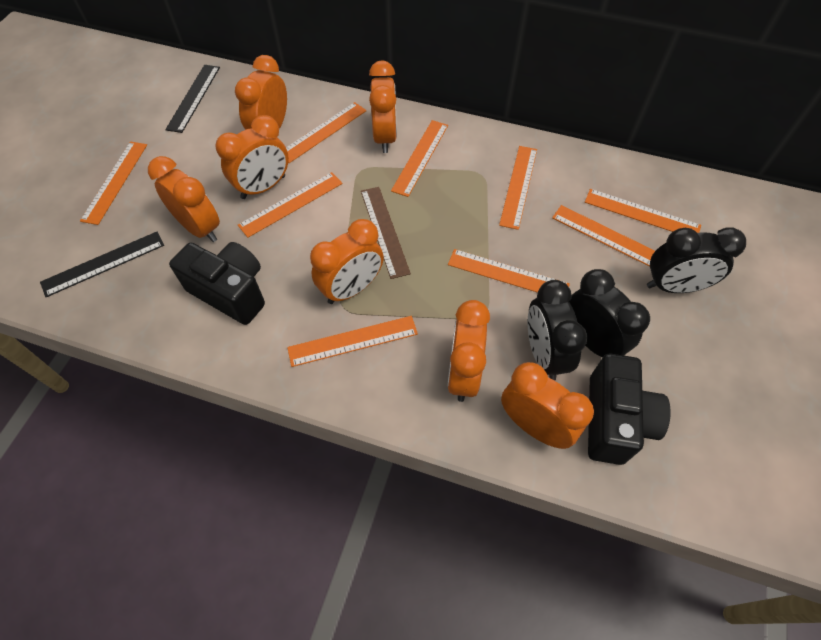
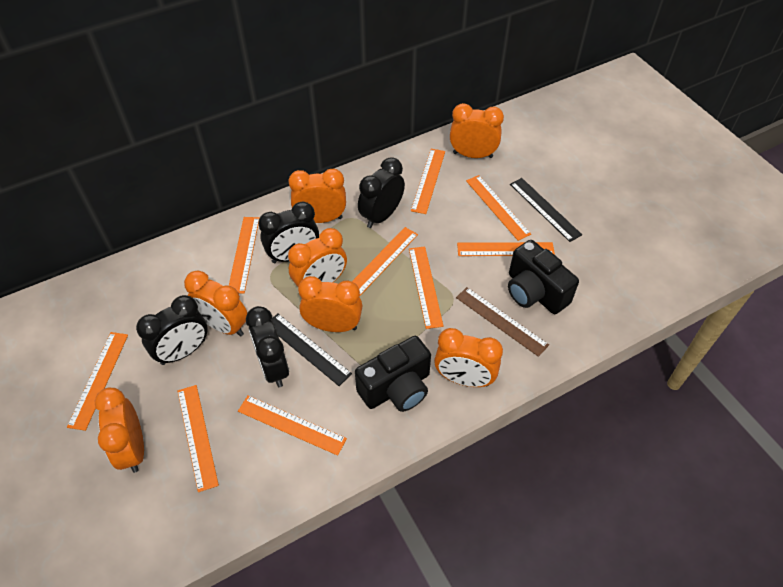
black clock: [527,280,587,380] [569,269,650,357] [647,227,746,293] = 3 -> [136,295,208,365] [246,306,289,387] [258,202,319,263] [358,157,405,228] = 4

